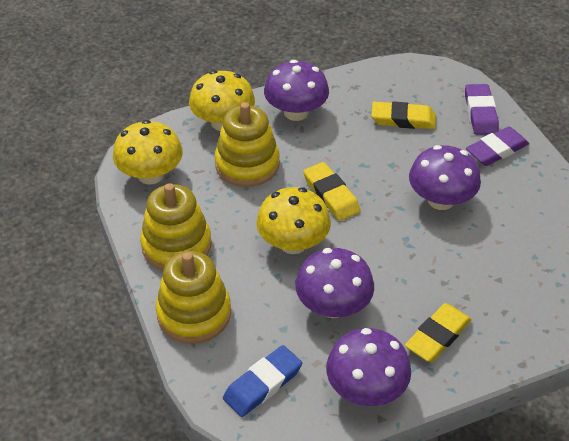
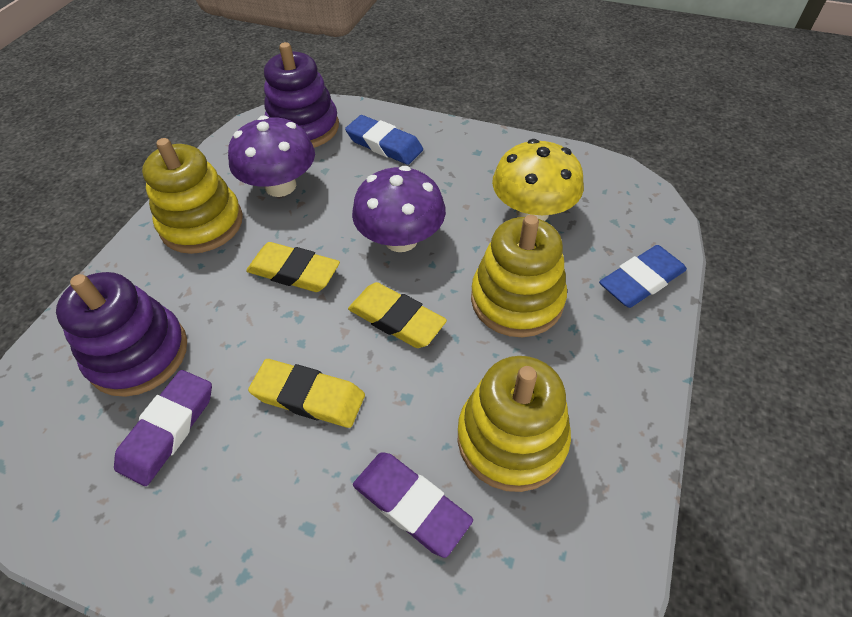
blue eraser: [223,345,302,417] = 1 -> [345,115,423,165] [599,245,687,308] = 2
purple mushroom: [264,60,329,121] [295,248,374,318] [326,328,411,406] [409,145,481,210] = 4 -> [228,115,315,197] [352,166,446,252] = 2
purple stacking toy: none = 0 -> [56,272,187,397] [264,42,339,148] = 2
yellow mushroom: [113,120,183,185] [189,70,255,131] [256,187,331,254] = 3 -> [492,139,584,221] = 1

